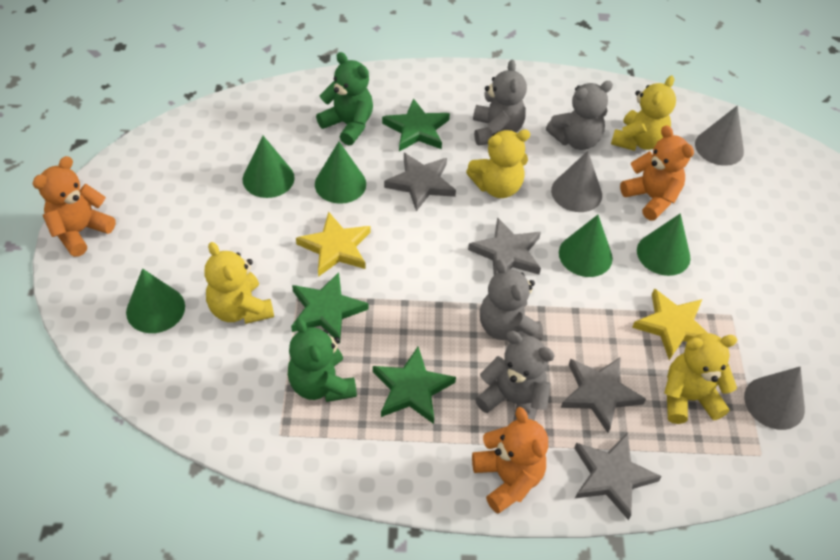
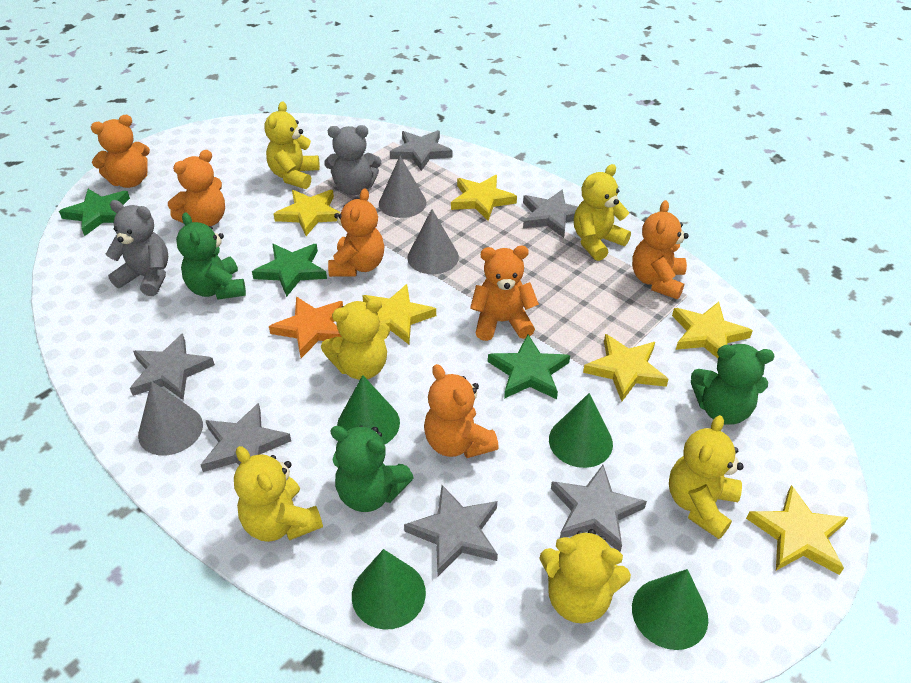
green cone: [126,268,185,333] [243,136,295,198] [315,142,366,204] [559,215,613,277] [637,213,691,276] = 5 -> [337,375,400,445] [352,549,426,630] [549,393,613,468] [632,569,708,650] = 4
green teddy bear: [288,318,357,402] [316,52,373,145] = 2 -> [176,212,246,300] [330,426,414,512] [691,344,775,425] = 3
grey star: [384,153,456,211] [468,217,541,275] [561,357,646,433] [574,434,662,520] = 4 -> [130,333,215,400] [201,403,291,472] [390,130,452,171] [404,485,498,576] [523,189,578,238] [551,465,647,552] = 6
grey teddy bear: [473,59,527,146] [475,331,555,421] [480,259,543,340] [546,81,613,150] = 4 -> [105,200,168,296] [324,125,381,195] = 2
orange star: none = 0 -> [269,297,343,358] = 1
orange teddy bear: [32,156,116,257] [472,407,548,514] [620,125,694,221] = 3 -> [91,115,150,188] [168,150,225,226] [328,188,384,277] [424,364,499,458] [470,246,539,341] [632,200,689,299] = 6
yellow star: [296,212,371,277] [632,289,708,360] = 2 -> [274,190,341,236] [362,284,436,344] [451,175,517,221] [583,334,669,401] [672,302,753,358] [746,485,849,575] = 6
yellow teddy bear: [204,242,274,324] [466,129,530,198] [611,76,676,151] [664,333,737,424] = 4 -> [234,446,323,542] [264,101,320,189] [321,298,390,380] [539,529,631,623] [574,164,631,261] [669,415,744,539] = 6

